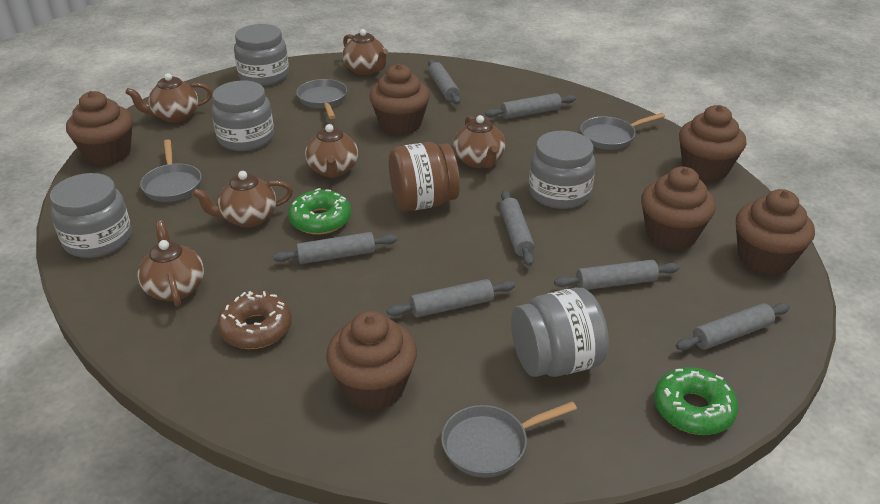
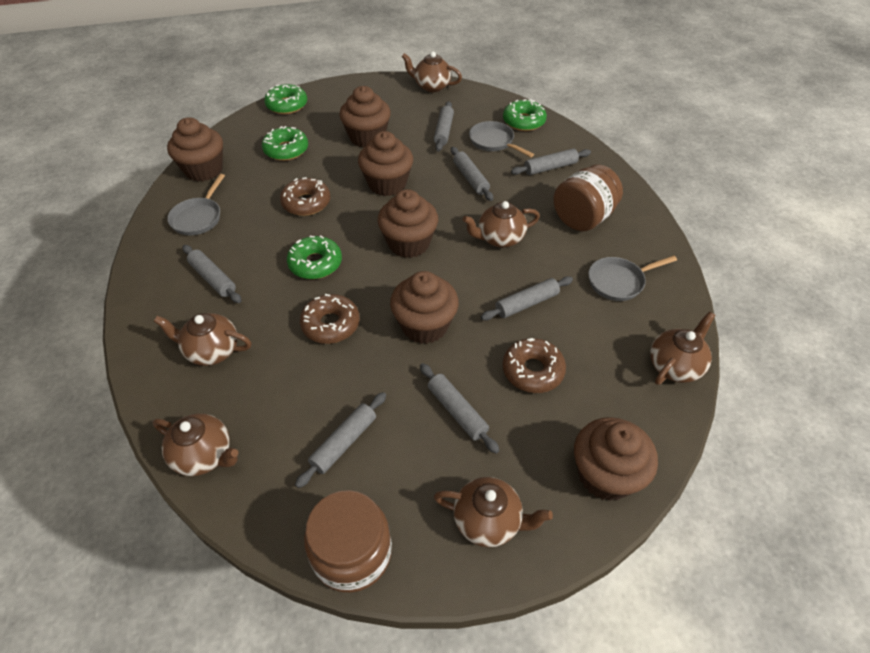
brown donut: [217,291,292,349] = 1 -> [280,177,330,216] [300,294,360,344] [502,338,566,393] = 3
brown jar: [389,142,460,211] = 1 -> [304,490,392,592] [553,165,623,231] = 2
green donut: [288,188,351,235] [654,367,738,435] = 2 -> [262,126,308,161] [264,84,307,114] [287,235,342,279] [503,99,547,131] = 4
grey jar: [50,173,132,258] [211,81,274,151] [234,24,289,86] [511,288,609,377] [529,131,596,209] = 5 -> none = 0
grey pan: [140,140,202,202] [296,79,347,119] [441,401,577,477] [580,113,665,150] = 4 -> [167,174,225,235] [469,121,534,157] [588,255,677,301] = 3

